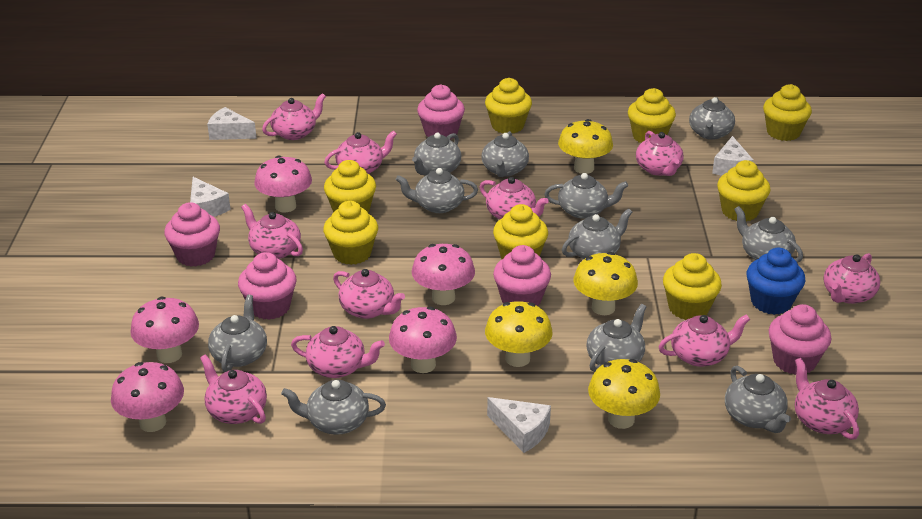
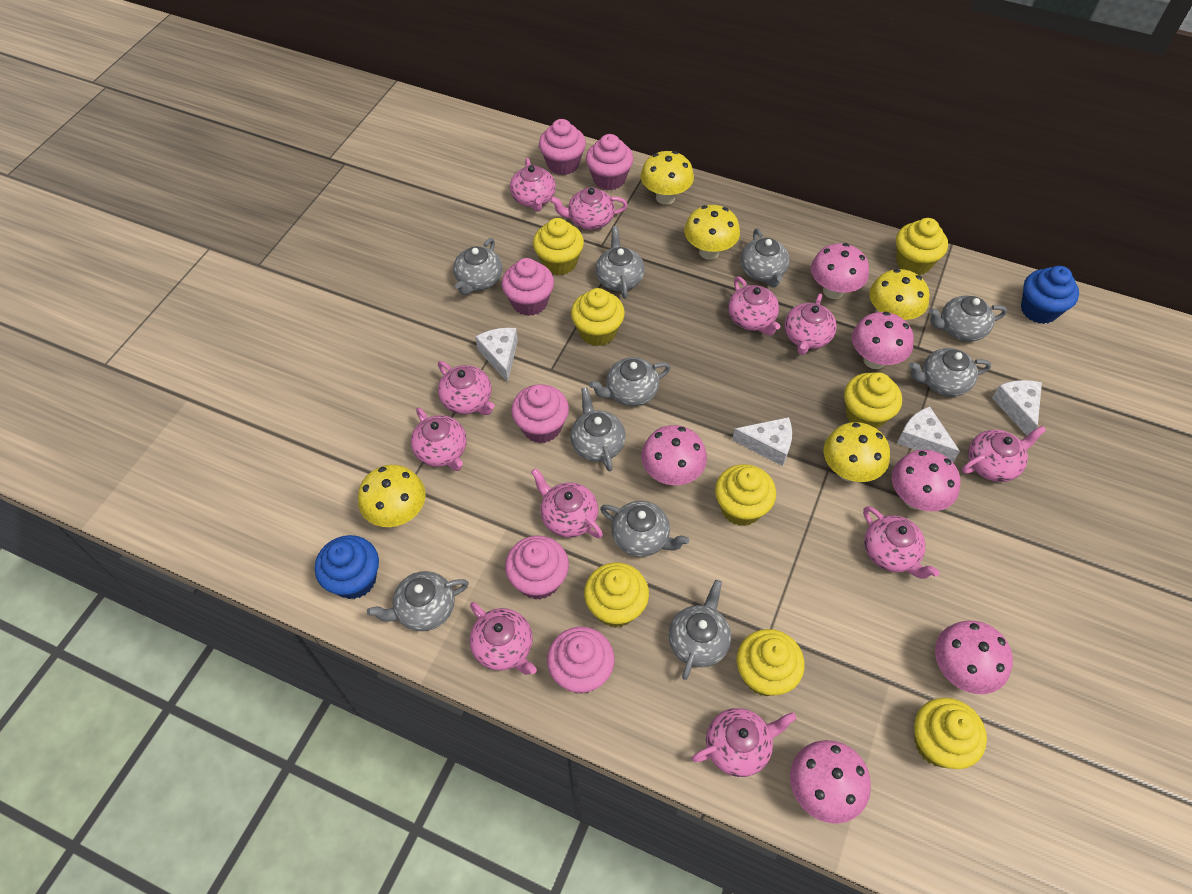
blue cupcake: [747,248,805,315] = 1 -> [315,535,379,599] [1021,266,1079,324] = 2
grey teapot: [208,295,267,372] [281,380,386,435] [396,168,478,213] [412,133,461,175] [482,131,529,177] [544,173,628,219] [562,209,632,259] [587,304,647,372] [689,97,735,140] [725,366,791,433] [734,206,803,263] = 11 -> [367,571,469,631] [453,238,502,295] [570,387,626,471] [589,357,671,406] [596,226,645,299] [600,501,689,557] [668,580,731,680] [740,229,790,288] [909,348,991,396] [929,296,1007,342] = 10
pink cupcake: [164,202,220,266] [238,252,297,320] [417,85,465,140] [493,245,551,306] [768,304,831,375] = 5 -> [502,258,554,316] [505,536,569,600] [511,384,569,443] [539,119,586,175] [547,627,615,694] [586,134,633,190] = 6
pink mushroom: [111,362,184,432] [130,297,199,363] [254,155,312,213] [389,307,457,373] [412,244,475,305] = 5 -> [641,425,707,485] [790,740,871,824] [811,243,869,299] [852,312,914,369] [892,450,960,511] [935,621,1013,694] = 6
yellow mushroom: [485,301,553,367] [558,119,613,174] [573,252,638,315] [588,359,660,429] = 4 -> [358,465,426,527] [641,151,694,205] [684,205,740,260] [824,422,890,482] [869,269,930,320] = 5

